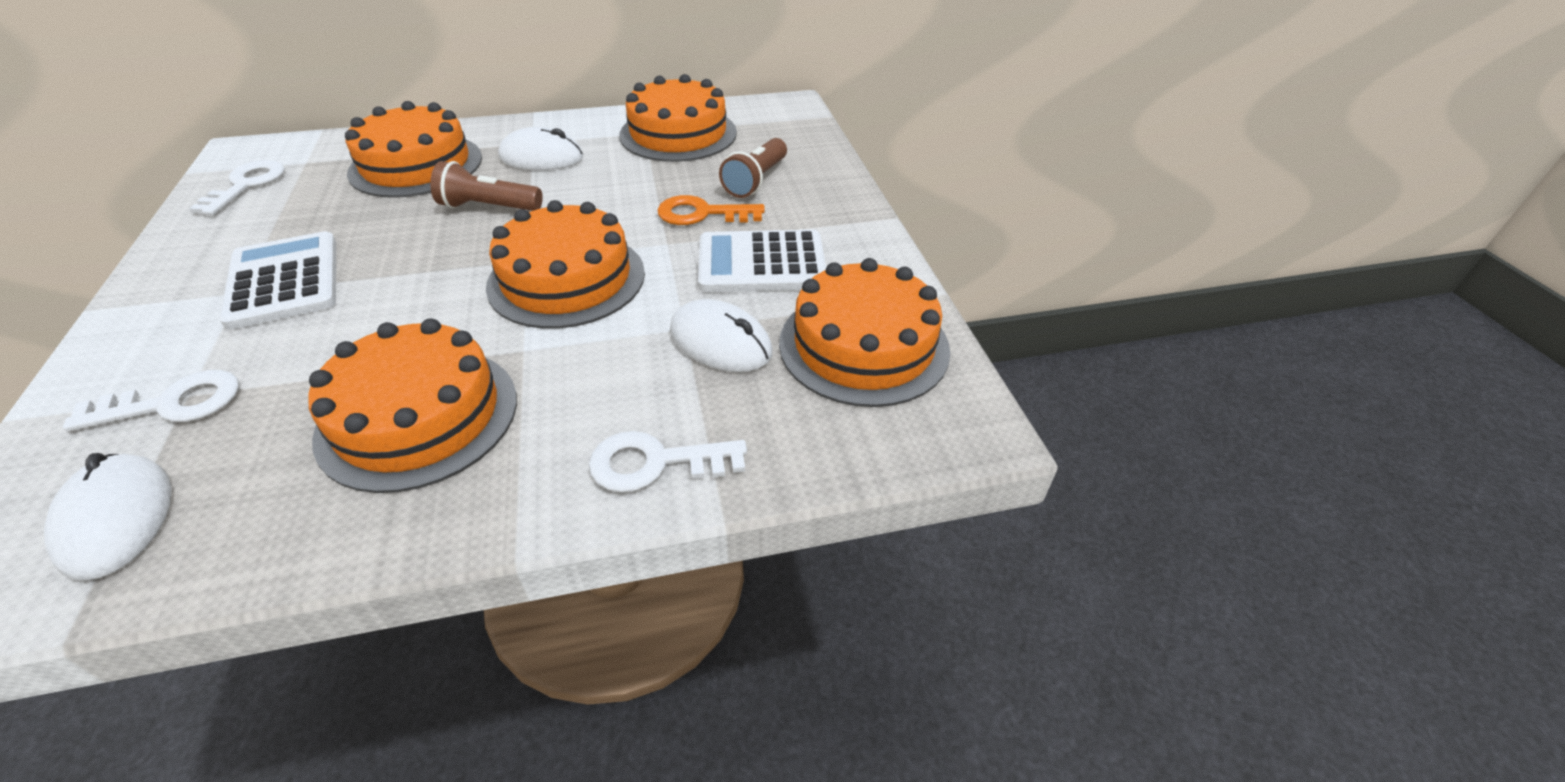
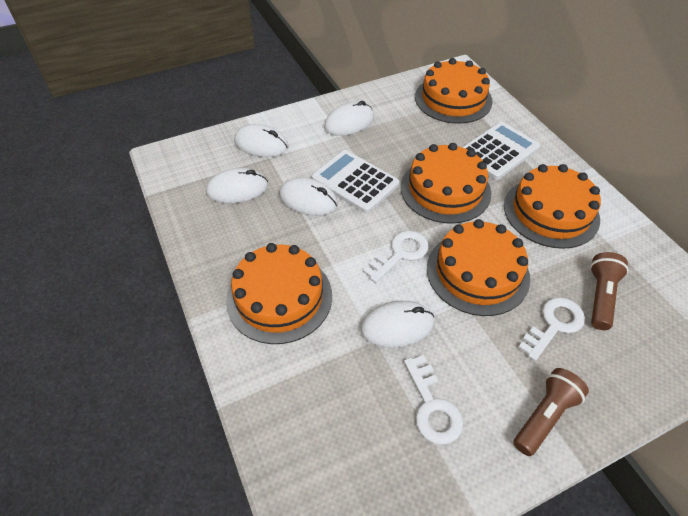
orange key: [657,195,765,225] = 1 -> none = 0
white mouse: [44,453,171,581] [498,127,583,170] [670,299,773,372] = 3 -> [206,168,268,203] [234,124,289,157] [279,177,338,216] [324,101,374,136] [360,301,434,348] = 5

